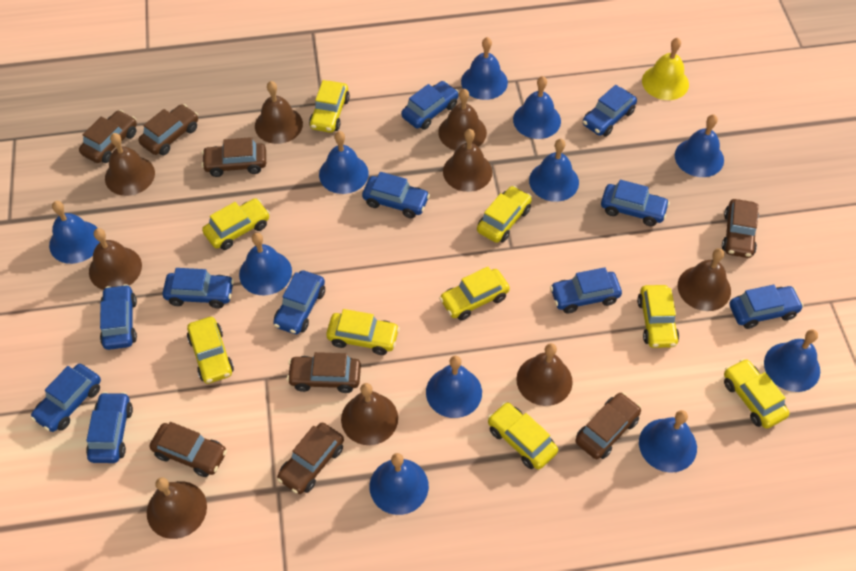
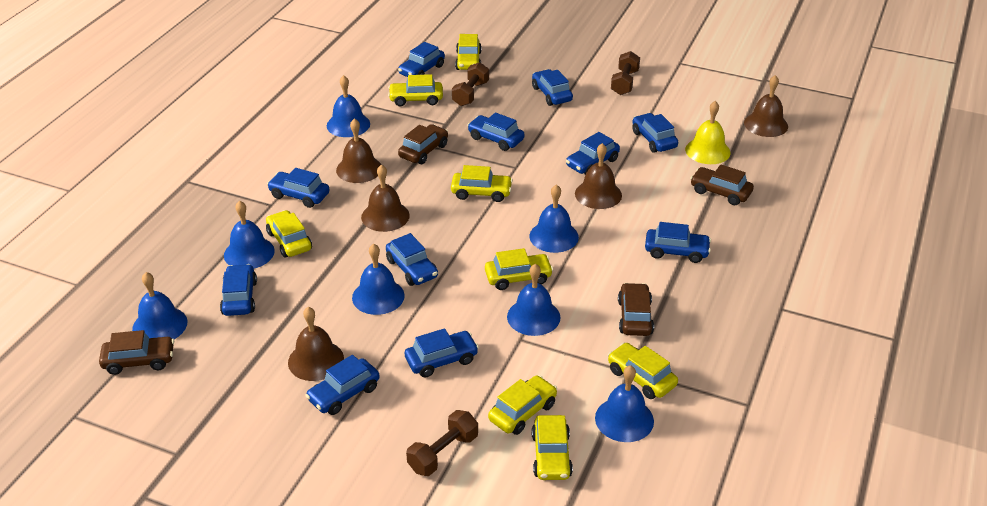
blue bell: [49,201,100,264] [239,233,292,295] [319,131,369,194] [370,453,429,515] [426,356,482,418] [461,37,508,100] [513,76,561,139] [529,139,579,202] [639,410,697,473] [675,114,724,177] [764,329,820,392] = 11 -> [132,272,188,339] [224,201,275,269] [327,75,370,137] [352,244,405,315] [507,264,560,336] [529,184,579,253] [595,365,654,442] = 7
brown bell: [89,228,142,290] [105,133,155,196] [147,477,207,539] [255,81,303,144] [341,383,398,445] [438,89,487,150] [443,129,492,192] [516,343,573,406] [678,248,731,311] = 9 -> [288,307,344,381] [336,118,381,183] [361,164,410,232] [575,143,622,209] [744,75,788,137] = 5
brown car: [79,110,137,163] [138,104,198,155] [149,422,227,477] [202,137,266,177] [277,422,344,494] [287,352,361,393] [575,392,642,459] [722,199,759,258] = 8 -> [99,330,174,375] [398,124,448,164] [618,283,654,336] [690,164,754,205] = 4
brown dumbbell: none = 0 -> [406,410,478,476] [452,62,489,106] [611,51,640,95] = 3
yellow car: [187,317,234,384] [202,198,270,250] [309,80,350,133] [326,309,400,355] [439,267,510,320] [477,186,532,243] [488,402,558,470] [637,285,679,348] [724,358,789,429] = 9 -> [266,210,312,258] [388,74,443,106] [451,165,513,202] [455,34,482,70] [485,248,553,290] [488,375,557,435] [532,415,573,480] [608,343,678,399] = 8

